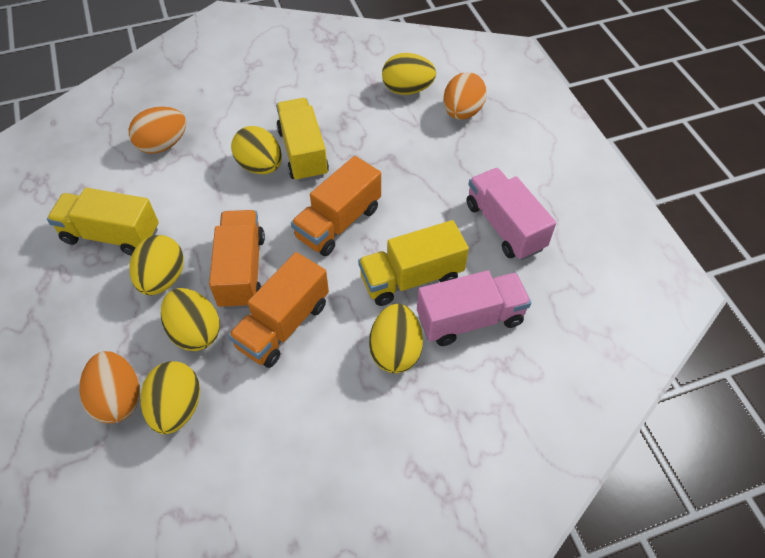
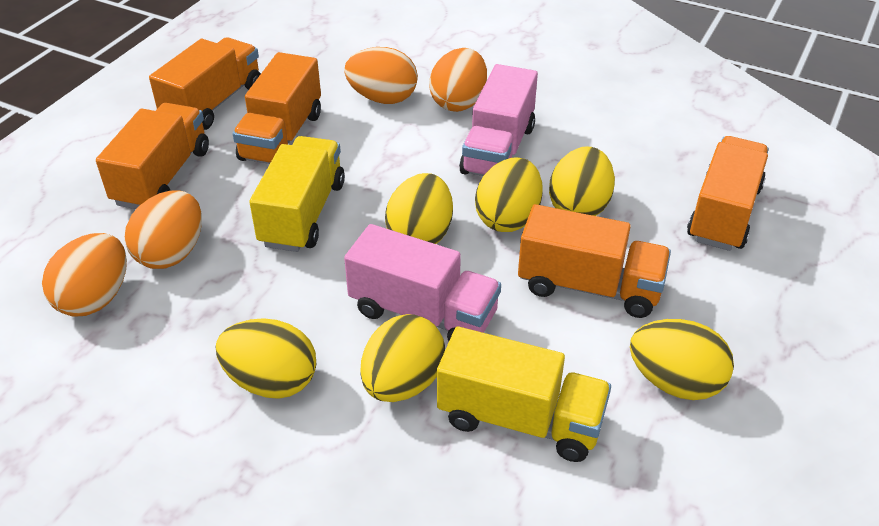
orange egg: [79,351,140,423] [129,107,186,154] [443,72,487,120] = 3 -> [42,233,127,317] [125,190,202,269] [344,47,418,104] [429,48,487,112] = 4
orange truck: [209,210,265,309] [228,252,329,368] [291,156,381,256] = 3 -> [96,103,209,209] [149,37,261,130] [233,52,321,164] [518,204,671,318] [687,136,769,251] = 5
yellow truck: [47,188,159,256] [276,98,329,182] [358,220,469,306] = 3 -> [249,136,345,252] [437,327,611,462] = 2

